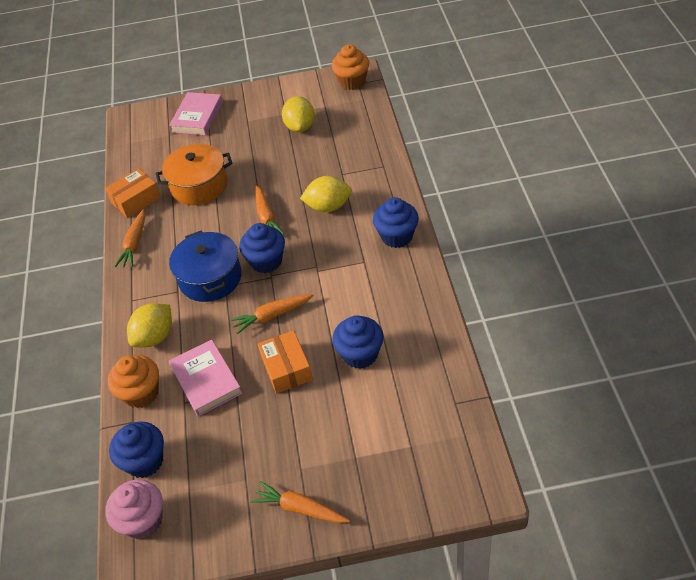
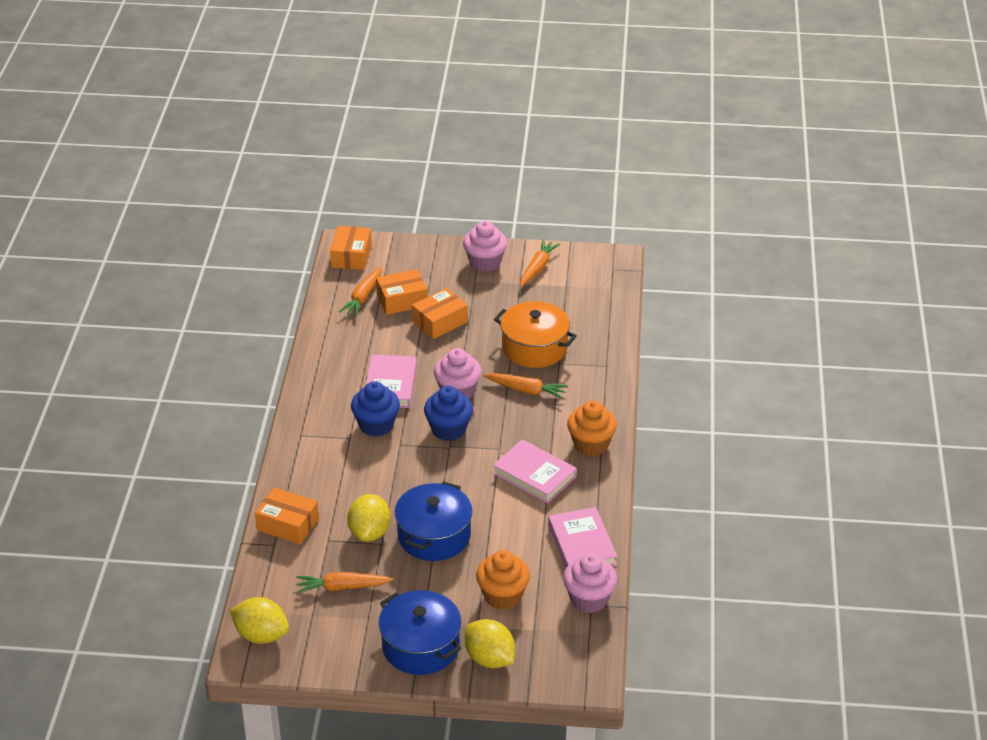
blue cupcake: [109,421,164,478] [239,223,285,273] [332,315,384,369] [373,197,419,248] = 4 -> [351,381,400,437] [424,386,473,441] = 2
blue pot: [169,231,242,302] = 1 -> [379,590,461,675] [395,481,473,561] = 2
orange box: [105,168,161,218] [258,330,313,394] = 2 -> [255,488,319,545] [330,226,372,270] [376,269,428,315] [412,288,468,339] = 4
pink book: [169,92,223,135] [169,340,242,417] = 2 -> [366,355,417,408] [493,439,577,504] [548,507,617,568] = 3
pink cupcake: [105,480,163,539] = 1 -> [434,348,482,399] [463,221,507,272] [563,553,617,613] = 3

